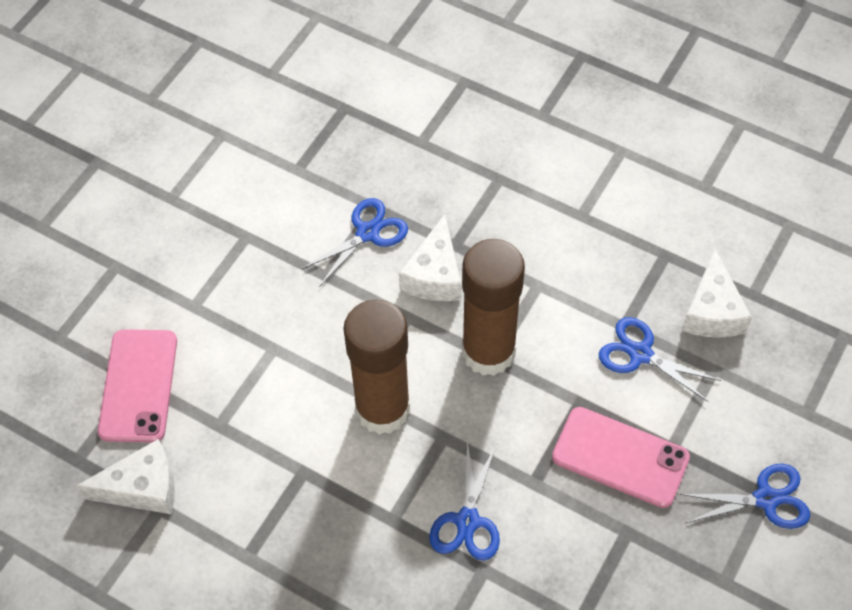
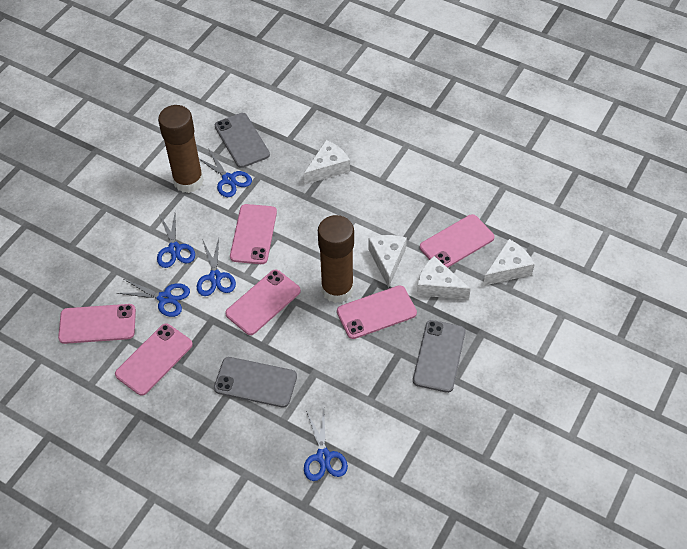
blue scissors: [301,198,408,287] [429,441,500,561] [599,317,721,402] [679,464,811,529] = 4 -> [117,279,190,317] [157,213,195,268] [197,238,236,296] [199,150,252,197] [304,410,348,481] = 5
grey phone: none = 0 -> [214,357,297,408] [215,113,270,168] [413,320,465,393] = 3
pink phone: [98,329,177,442] [552,407,690,508] = 2 -> [58,304,136,344] [115,324,193,396] [225,269,301,335] [230,204,277,264] [337,285,417,339] [420,214,495,268] = 6
white cheese: [76,439,175,514] [399,214,462,301] [682,249,752,337] = 3 -> [304,140,350,184] [368,235,407,288] [417,256,471,299] [483,239,535,286] = 4

